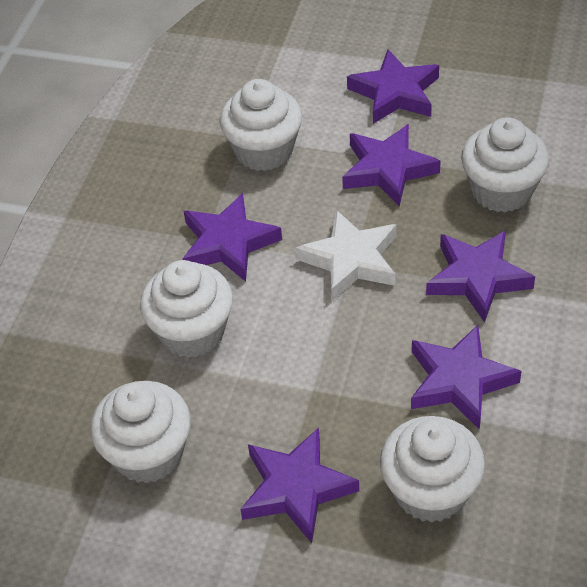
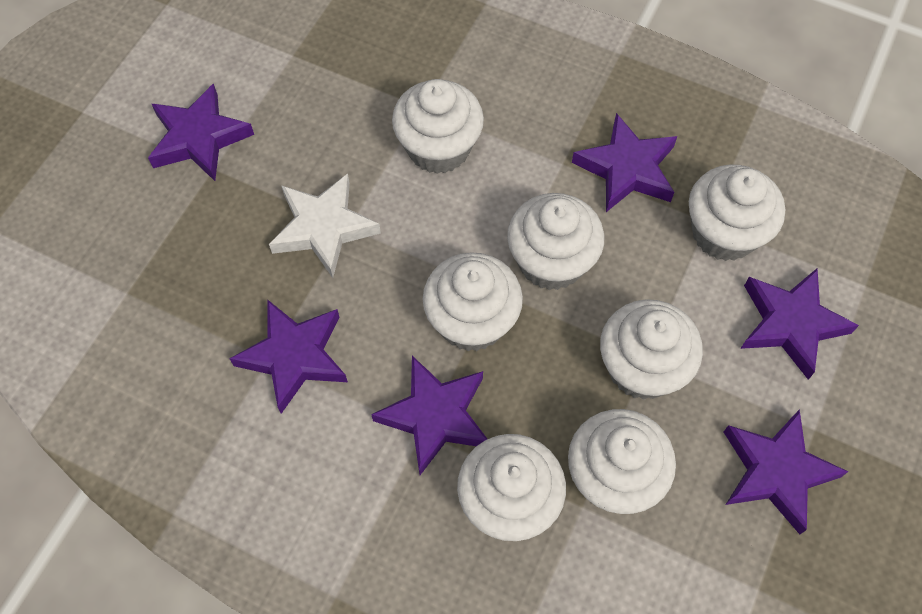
white cupcake: [90,381,191,484] [140,260,233,358] [219,79,302,171] [380,416,485,523] [461,117,549,212] = 5 -> [392,79,484,174] [422,252,523,351] [457,434,566,541] [507,193,604,290] [568,409,676,514] [600,299,703,400] [689,165,785,261] = 7

